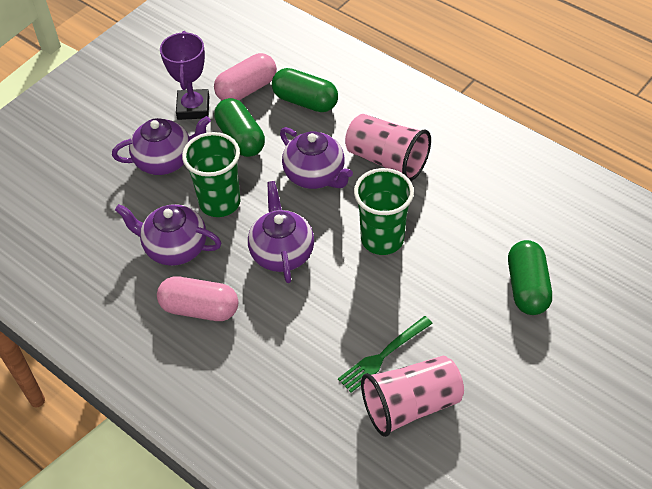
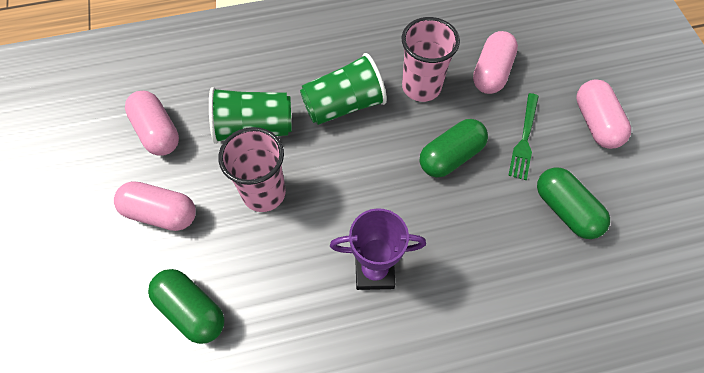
pink capsule: [157,276,238,321] [214,53,277,100] = 2 -> [114,181,196,231] [125,91,179,156] [473,31,518,94] [576,79,631,149] = 4
purple teapot: [112,116,211,175] [115,204,221,266] [248,181,314,283] [280,127,353,189] = 4 -> none = 0

